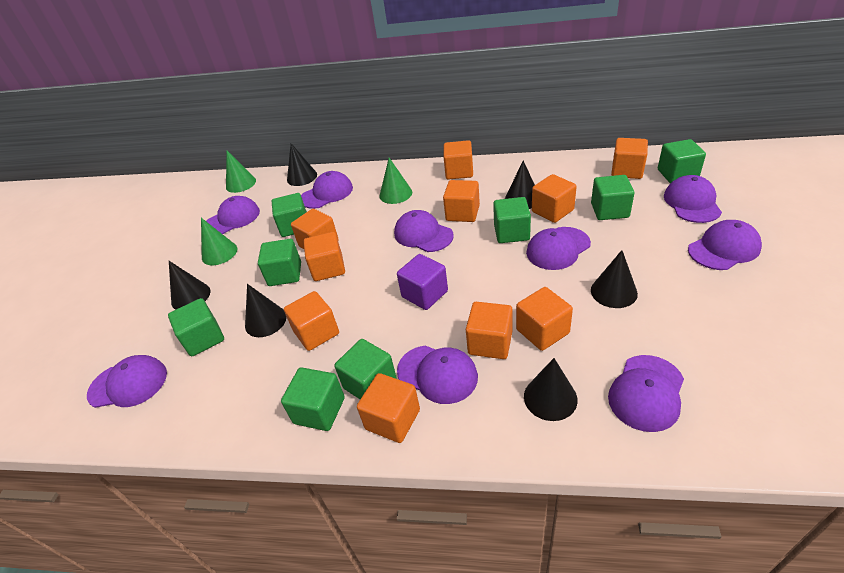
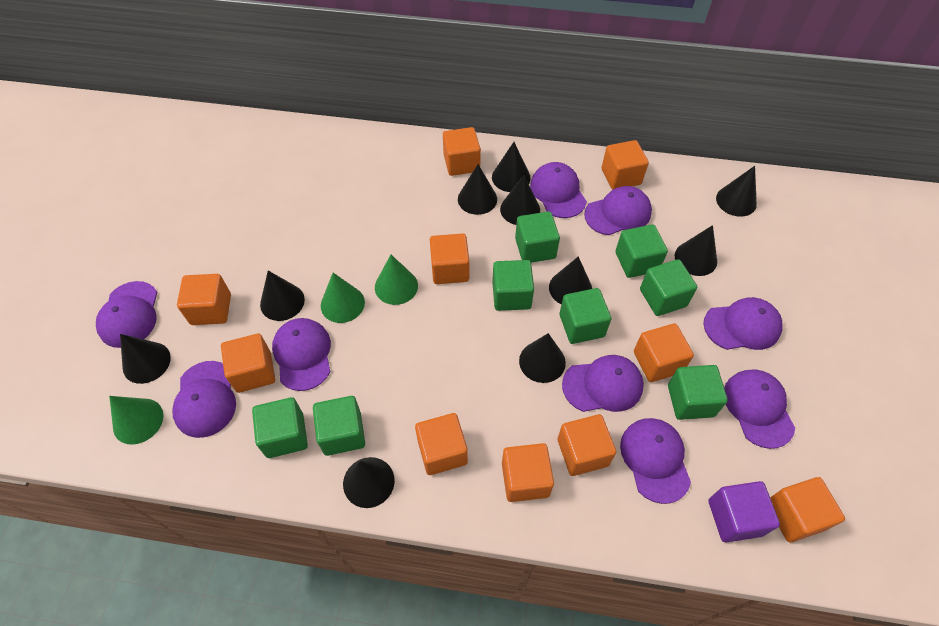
black cone: [169,261,210,310] [245,284,287,337] [287,143,317,186] [505,160,535,209] [524,358,578,421] [591,250,638,308] = 6 -> [120,334,171,384] [260,271,305,321] [343,457,395,508] [458,164,497,215] [492,142,531,192] [500,175,540,225] [519,333,566,383] [549,256,592,305] [675,225,717,276] [716,166,757,217] = 10

